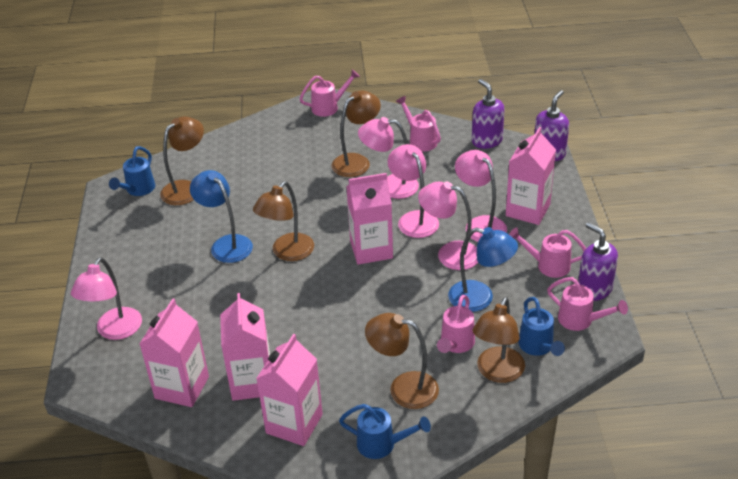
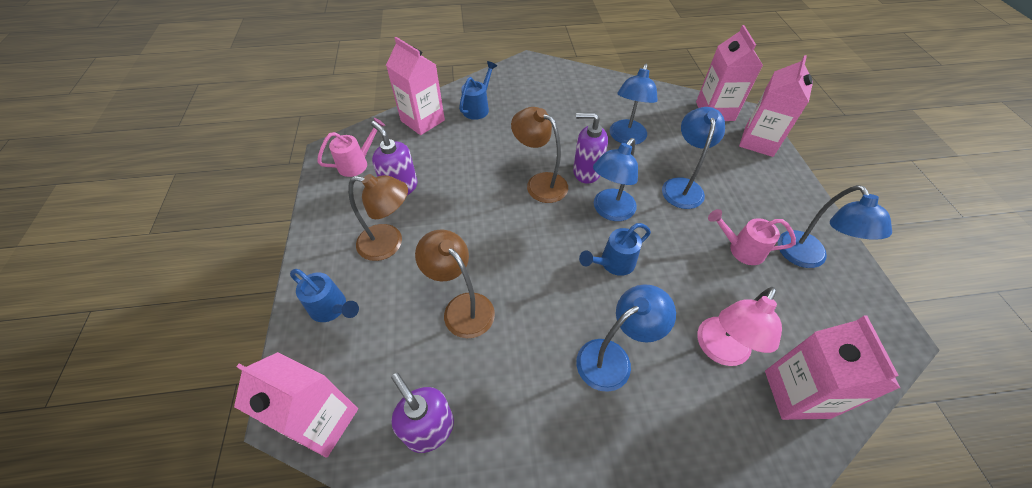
blue lamp: [190,170,253,263] [448,227,518,312] = 2 -> [576,284,676,392] [593,138,638,221] [610,64,658,145] [662,107,725,209] [778,185,892,268] = 5
brown lamp: [160,117,204,205] [253,181,314,261] [332,91,381,177] [365,313,439,409] [473,297,525,383] = 5 -> [348,174,408,261] [415,230,495,338] [511,107,568,203] = 3
pink lamp: [71,257,142,340] [358,117,419,199] [388,144,439,238] [418,182,478,270] [455,150,507,242] = 5 -> [697,287,782,366] = 1
pink watering can: [299,69,360,117] [396,96,441,152] [437,295,475,353] [509,227,586,278] [547,277,628,331] = 5 -> [317,118,385,177] [708,209,796,265] = 2

